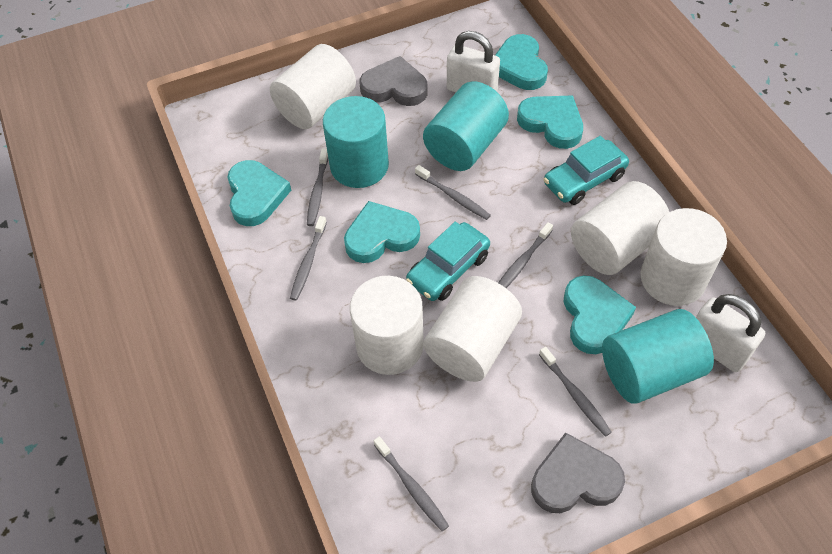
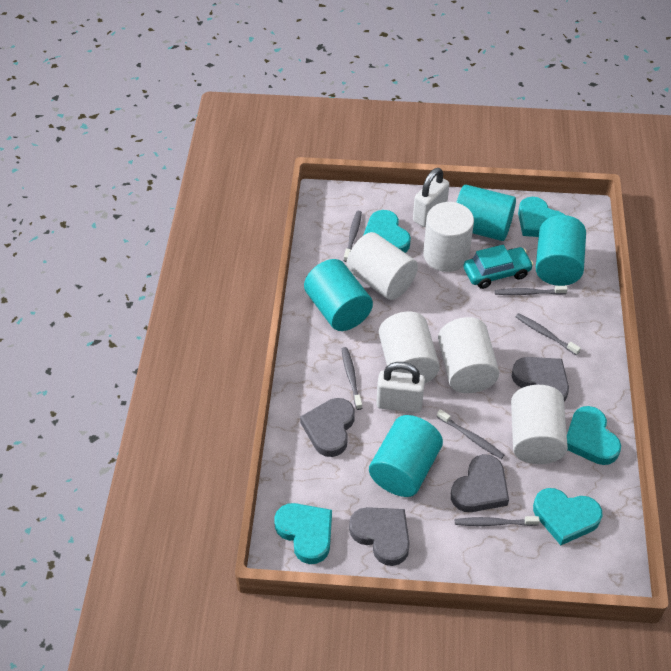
grey heart: [360,56,428,106] [531,432,625,513] = 2 -> [300,398,355,457] [349,507,410,566] [451,454,509,512] [512,357,569,402] = 4
turquoise car: [406,222,490,301] [543,136,629,205] = 2 -> [464,245,534,289] = 1
turquoise cylinder: [323,96,389,188] [423,81,509,171] [602,309,714,404] = 3 -> [304,259,373,331] [369,415,443,497] [456,185,516,241] [536,215,586,286] = 4

